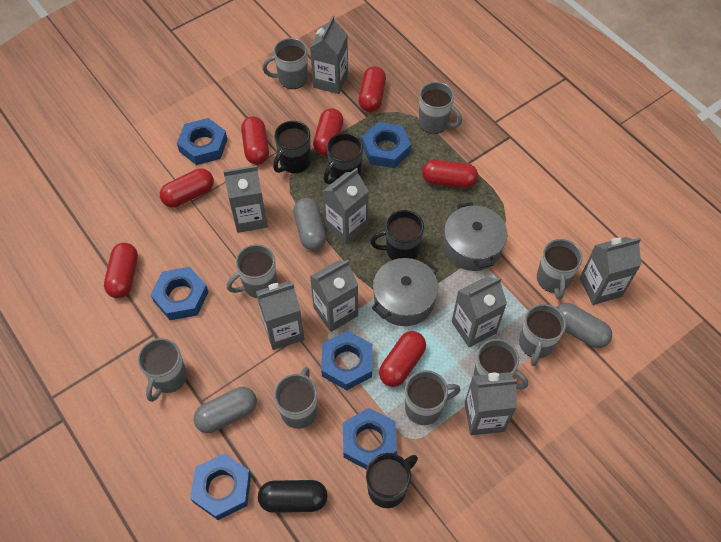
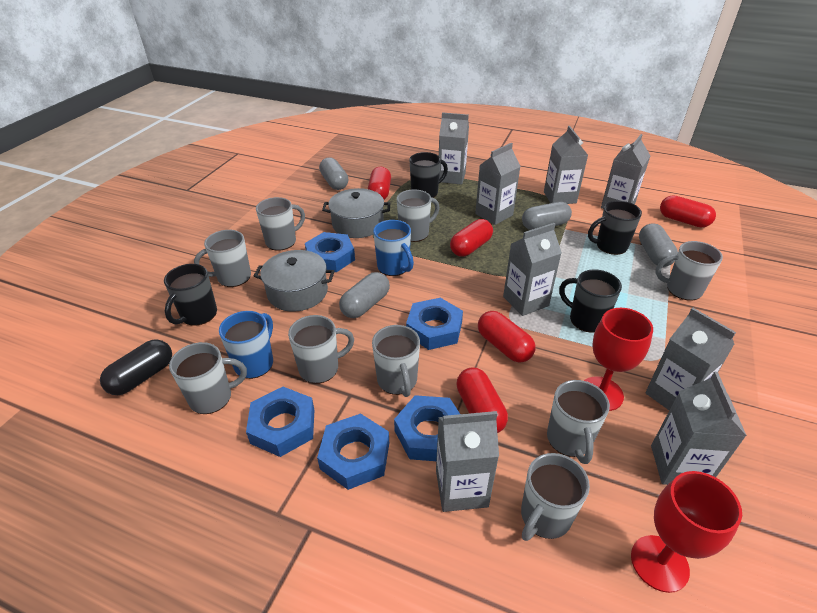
blue mug: none = 0 -> [219,311,273,379] [373,220,414,276] = 2
blue nut: [150,267,208,320] [177,118,228,165] [190,453,251,520] [321,331,372,390] [343,407,397,470] [362,122,411,168] = 6 -> [246,387,314,457] [305,232,355,272] [317,413,389,490] [394,395,460,461] [406,298,463,350] = 5
grey capsule: [194,387,257,433] [293,198,326,250] [556,303,612,348] = 3 -> [319,157,348,190] [339,272,390,318] [522,202,572,230] [639,223,678,267] = 4
red capsule: [104,243,138,298] [160,168,214,208] [241,116,269,165] [313,108,343,156] [358,66,386,112] [379,331,426,387] [422,160,478,188] = 7 -> [368,167,391,200] [450,219,493,257] [457,368,508,433] [478,311,535,363] [660,195,716,227] = 5
red goblet: none = 0 -> [584,308,653,411] [631,471,742,593] = 2

